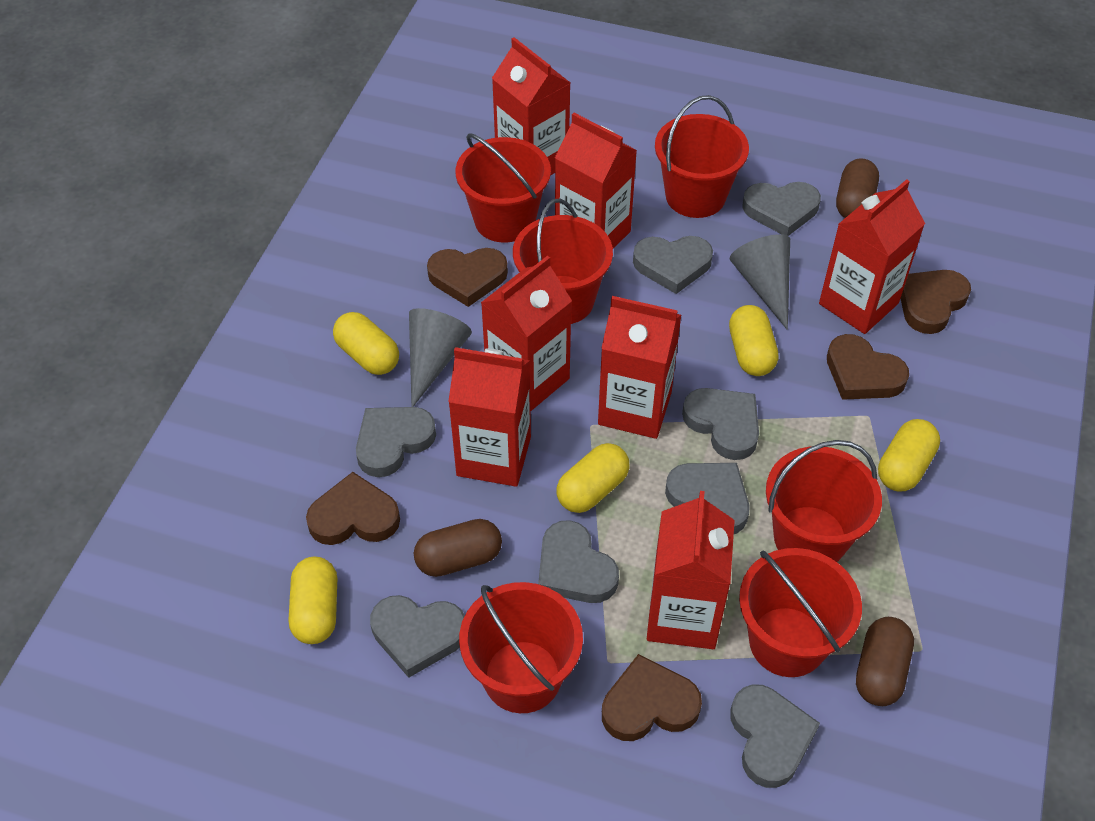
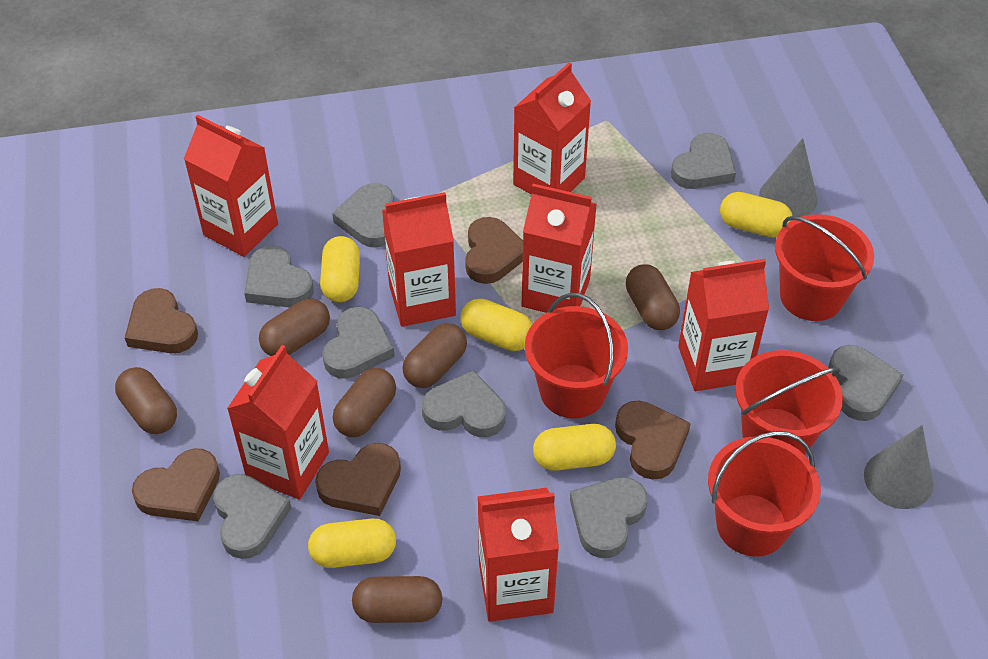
brown capsule: [414,519,502,577] [836,158,879,218] [856,617,914,706] = 3 -> [115,367,177,434] [259,299,330,356] [333,368,396,437] [352,576,443,623] [402,323,467,388] [626,264,680,330] = 6
red bucket: [456,133,551,243] [459,582,583,713] [513,198,613,324] [655,95,749,218] [739,548,862,677] [766,440,882,562] = 6 -> [525,293,628,419] [708,431,821,557] [735,350,843,455] [775,214,874,321] = 4

